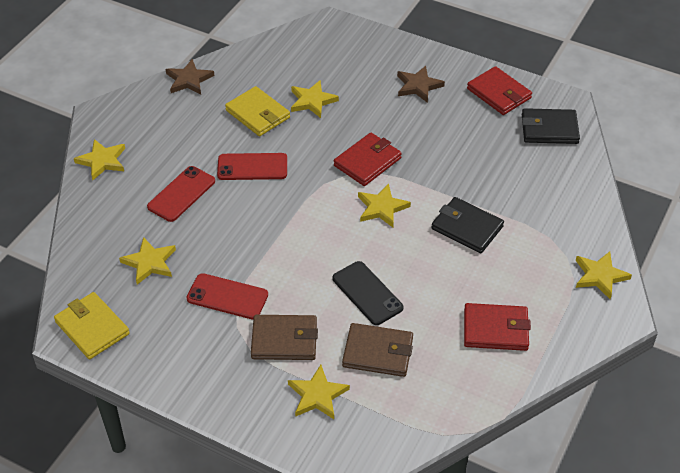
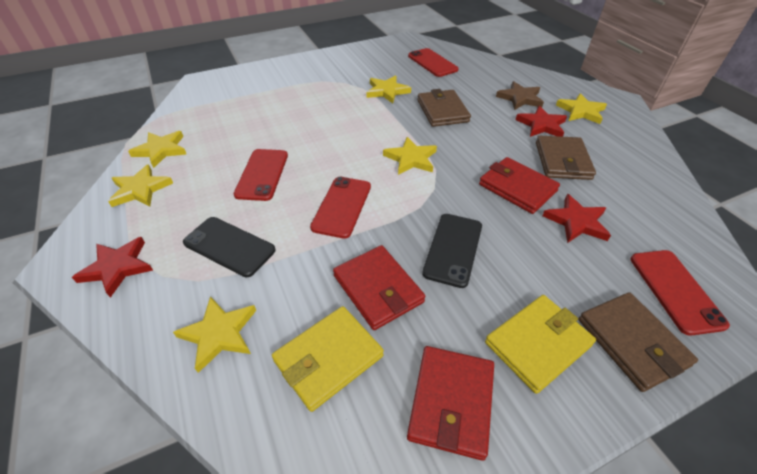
black phone: [333,261,403,325] = 1 -> [183,217,276,277] [422,214,482,288] = 2
black wallet: [431,197,504,254] [522,108,580,144] = 2 -> none = 0
brown star: [166,59,214,94] [397,66,445,103] = 2 -> [496,81,544,110] = 1
brown wallet: [251,315,318,360] [342,323,413,377] = 2 -> [417,89,471,127] [536,136,596,180] [578,292,698,392] = 3
red phone: [147,166,215,222] [186,273,268,319] [217,153,287,180] = 3 -> [234,149,288,201] [310,177,371,239] [408,48,459,77] [630,250,730,336] = 4
red star: none = 0 -> [72,237,153,298] [515,106,567,137] [543,194,611,243] = 3

